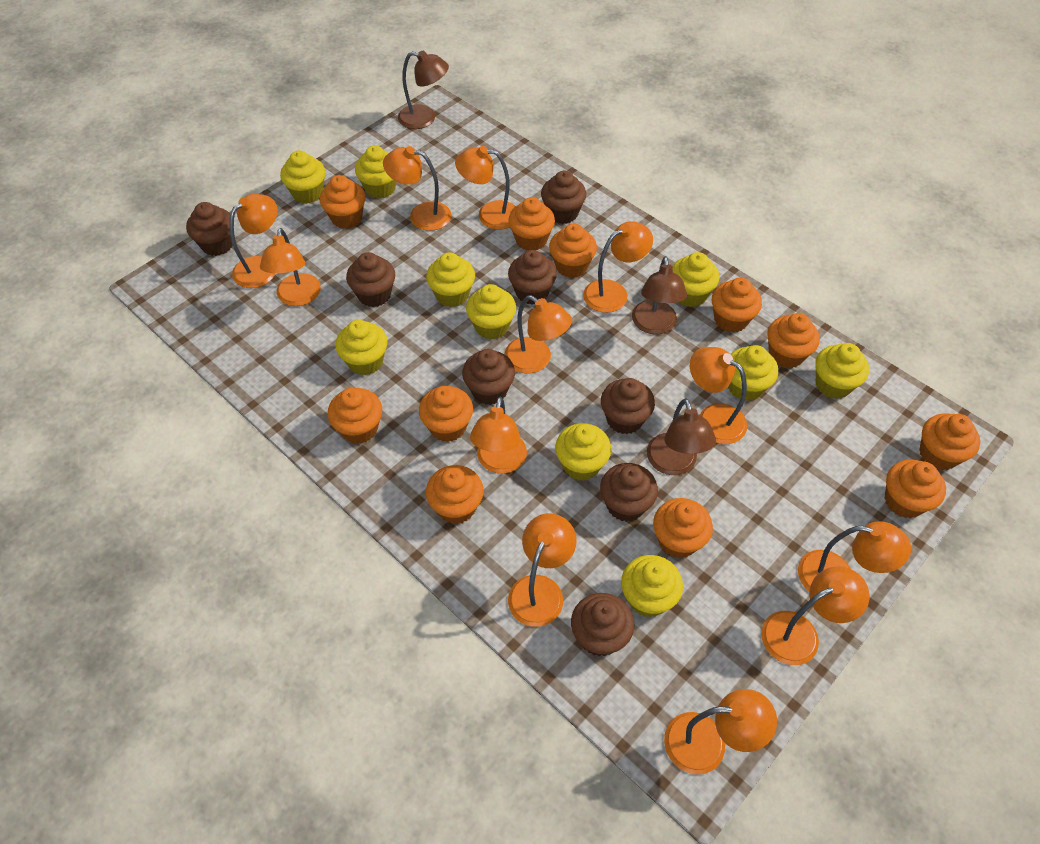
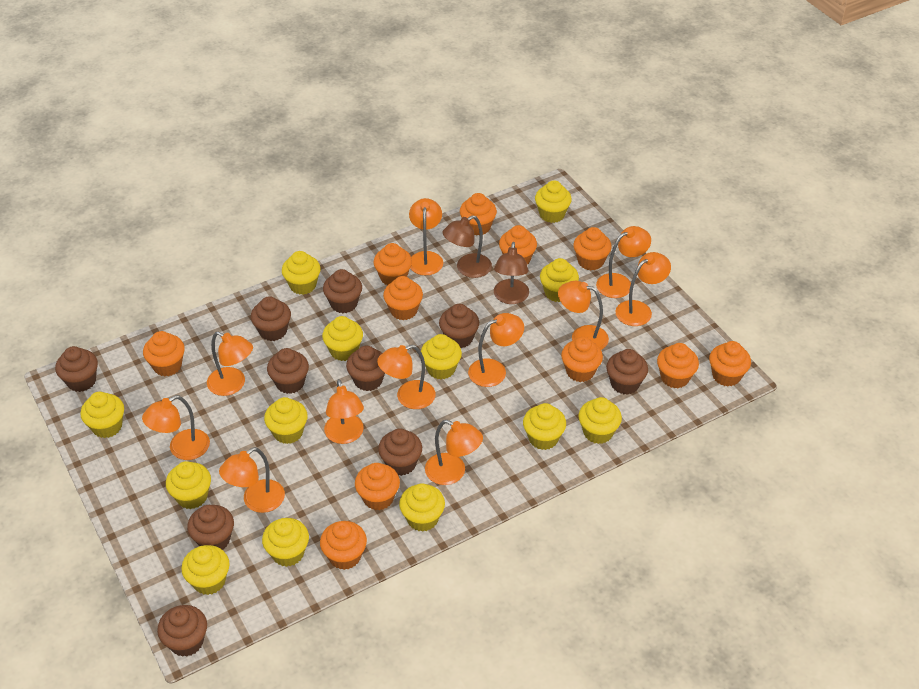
brown cupcake: [186,202,232,256] [346,252,395,307] [462,349,515,405] [508,250,557,305] [541,171,586,224] [571,593,634,656] [600,463,658,522] [601,378,655,434] = 8 -> [55,346,98,392] [157,605,207,657] [187,505,234,550] [251,296,291,341] [267,348,309,394] [323,269,362,313] [346,346,385,391] [378,428,422,476] [439,304,479,348] [606,349,648,395] = 10
brown lamp: [398,50,449,129] [632,256,687,335] [647,398,716,475] = 3 -> [442,215,492,278] [494,242,529,304] = 2
orange lamp: [229,194,277,288] [260,228,321,306] [383,146,451,231] [455,146,516,230] [470,397,527,474] [505,295,572,373] [508,513,576,627] [583,221,653,313] [664,689,777,775] [690,347,747,444] [761,566,870,665] [798,521,911,593] = 12 -> [142,395,210,460] [207,331,253,396] [219,447,285,513] [324,379,364,444] [377,345,436,409] [409,198,443,275] [425,420,483,485] [468,313,524,387] [558,281,609,350] [596,226,651,298] [616,252,671,326] = 11
yellow cupcake: [280,150,325,204] [335,320,387,375] [355,145,396,199] [426,252,475,307] [466,284,516,339] [555,423,611,481] [621,555,683,617] [672,252,719,307] [728,345,778,401] [815,343,869,399] = 10 -> [81,392,124,438] [166,461,211,509] [181,545,229,595] [262,518,309,567] [264,397,308,444] [282,251,321,295] [322,316,363,361] [399,483,445,532] [421,334,462,379] [523,403,566,450] [535,180,572,223] [540,258,579,302] [578,397,622,444] = 13

